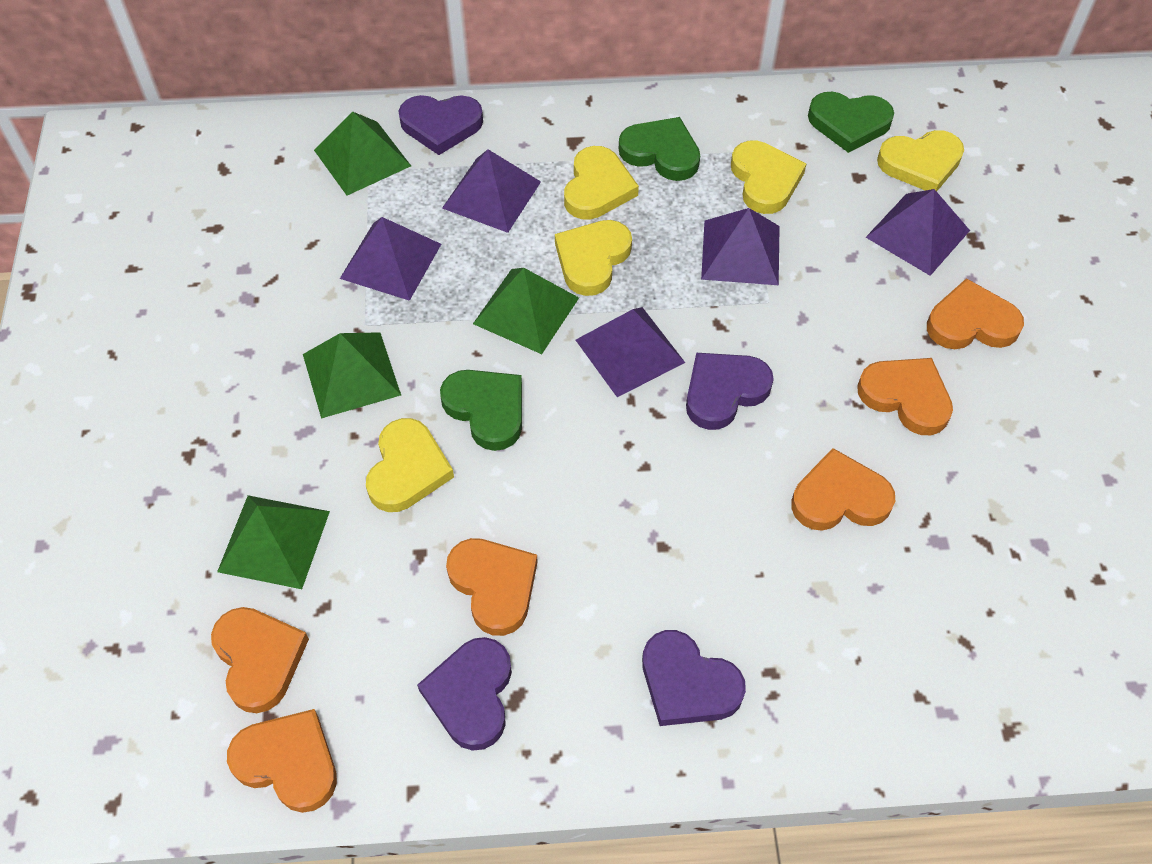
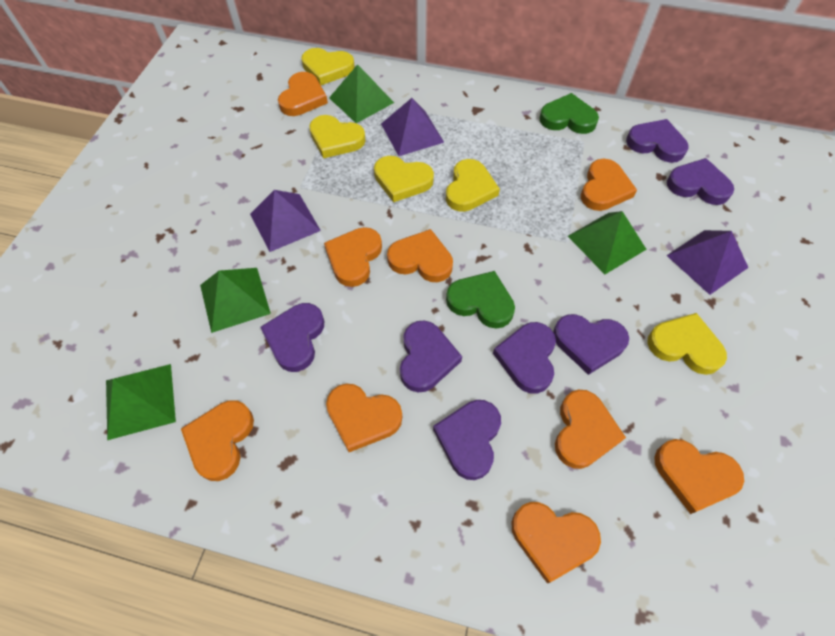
green heart: [440,370,522,451] [619,117,700,181] [808,92,894,153] = 3 -> [446,271,515,328] [540,93,599,134] = 2
orange heart: [211,607,309,713] [227,709,337,813] [446,538,538,636] [791,448,895,531] [857,358,953,435] [927,278,1024,349] = 6 -> [181,400,254,481] [278,72,328,116] [324,227,382,287] [326,384,402,452] [387,229,453,282] [512,502,601,583] [555,390,626,469] [581,159,637,211] [654,439,744,514] = 9
purple heart: [399,95,483,155] [417,637,512,751] [642,630,746,726] [686,353,774,430] = 4 -> [260,303,324,372] [400,320,462,392] [433,400,501,480] [493,322,556,394] [553,314,629,375] [626,119,689,163] [667,158,734,205] = 7
purple pyramid: [340,217,441,301] [442,149,541,233] [576,307,685,397] [701,208,780,285] [866,189,970,276] = 5 -> [250,190,321,252] [381,98,444,156] [666,230,748,295] = 3

